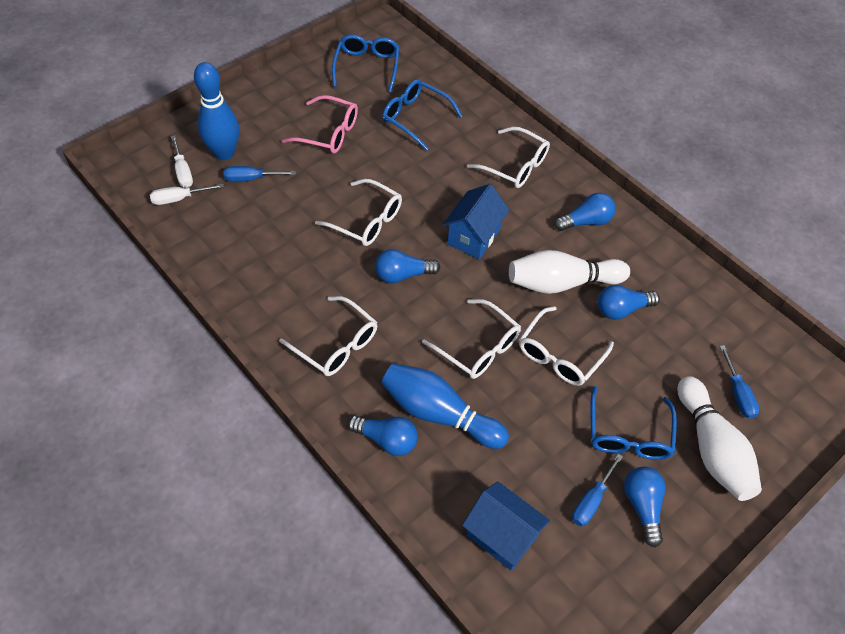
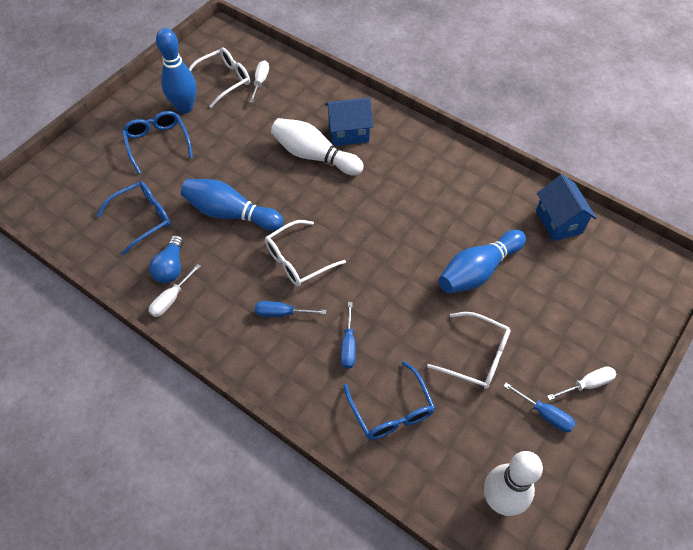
blue bowling pin: [194,62,239,160] [381,363,509,449] = 2 -> [156,28,196,114] [181,179,283,231] [438,230,526,294] = 3
blue light bulb: [347,415,418,456] [375,249,440,284] [555,193,616,231] [598,285,660,320] [624,467,665,547] = 5 -> [149,235,184,283] = 1
pink glasses: [281,95,358,154] = 1 -> none = 0
white glasses: [279,296,377,376] [315,179,402,246] [422,299,521,379] [467,127,550,188] [519,306,614,386] = 5 -> [189,47,250,108] [265,220,346,286] [427,312,511,389] = 3
white screwdriver: [150,184,224,205] [171,136,193,188] = 2 -> [149,264,201,317] [250,60,269,103] [547,366,616,400] = 3

